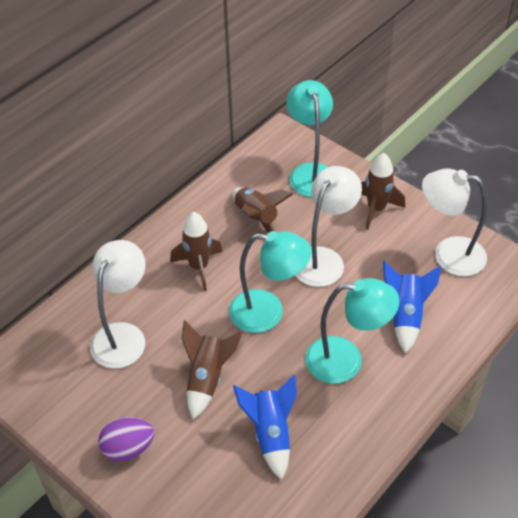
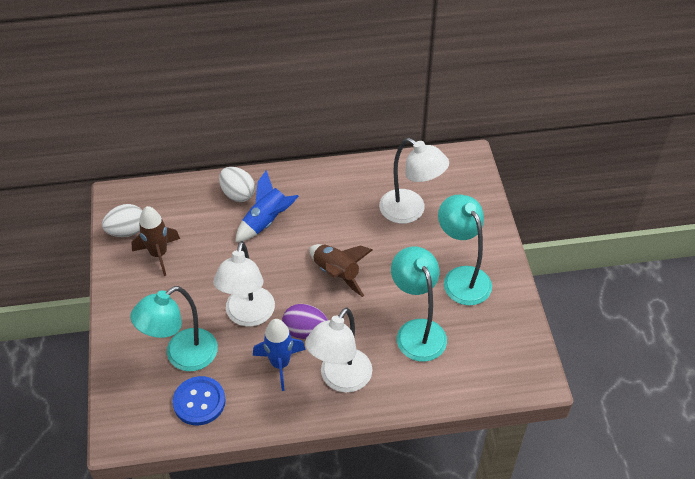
blue button: none = 0 -> [173,376,226,425] = 1
brown rocket: [170,212,223,291] [182,320,242,419] [233,187,293,233] [361,153,405,230] = 4 -> [131,206,180,276] [309,244,372,297] = 2
white egg: none = 0 -> [102,204,142,237] [219,167,255,202] = 2

